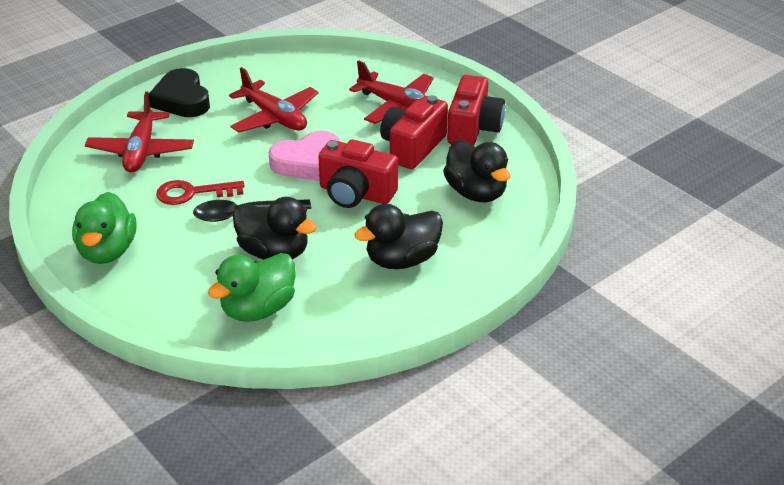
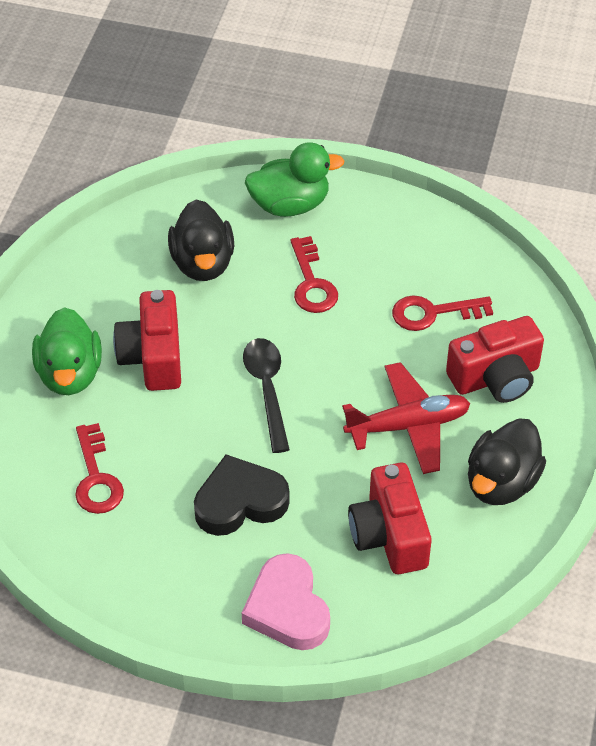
black duck: [233,197,317,259] [354,204,443,269] [443,140,511,202] = 3 -> [168,199,234,281] [468,418,546,505] = 2
red key: [156,180,244,205] = 1 -> [75,423,124,514] [290,236,338,313] [392,296,493,331] = 3
red plane: [85,92,194,173] [229,67,319,132] [349,60,434,124] = 3 -> [342,362,470,474] = 1

